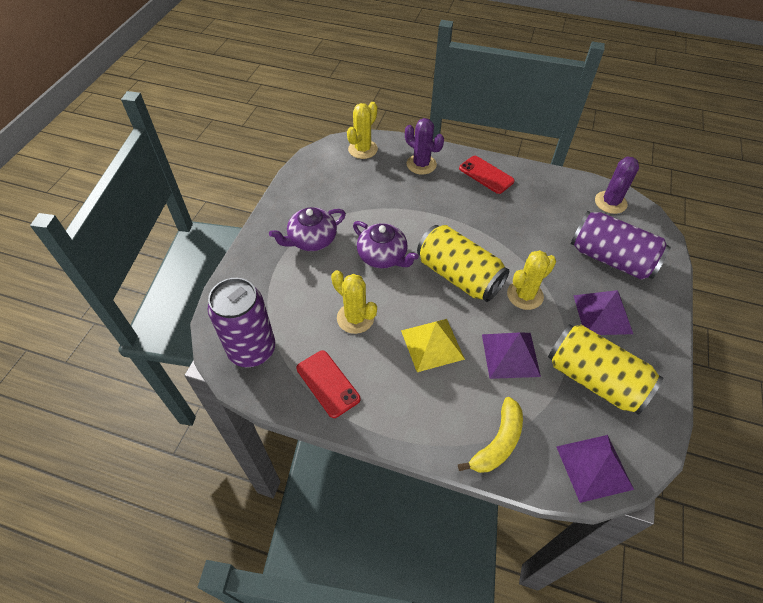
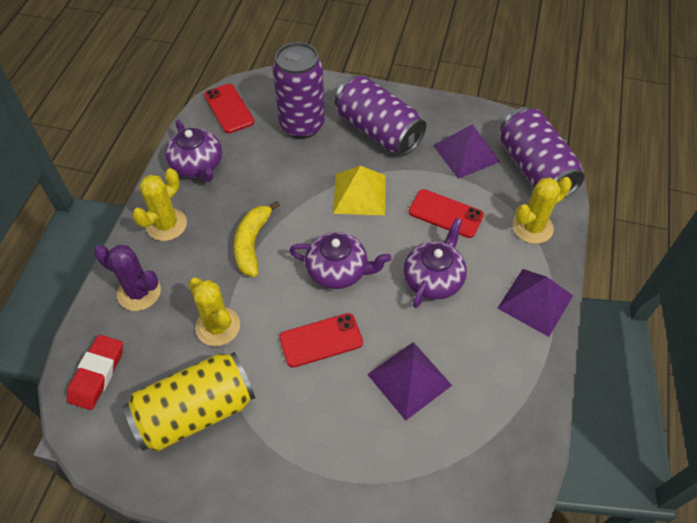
purple cactus: [405,118,444,175] [595,156,639,214] = 2 -> [94,245,161,311] = 1
purple can: [207,278,275,367] [571,211,671,280] = 2 -> [273,42,325,139] [335,76,426,156] [500,107,585,198] = 3
purple teapot: [269,207,346,251] [353,221,419,268] = 2 -> [165,120,222,182] [289,232,391,289] [403,218,467,308] = 3
red eraser: none = 0 -> [67,335,123,410] = 1
red phone: [296,350,360,418] [459,156,515,194] = 2 -> [204,84,254,133] [279,313,363,368] [409,189,484,238] = 3
yellow can: [417,225,509,302] [548,324,663,415] = 2 -> [123,352,255,452] = 1

